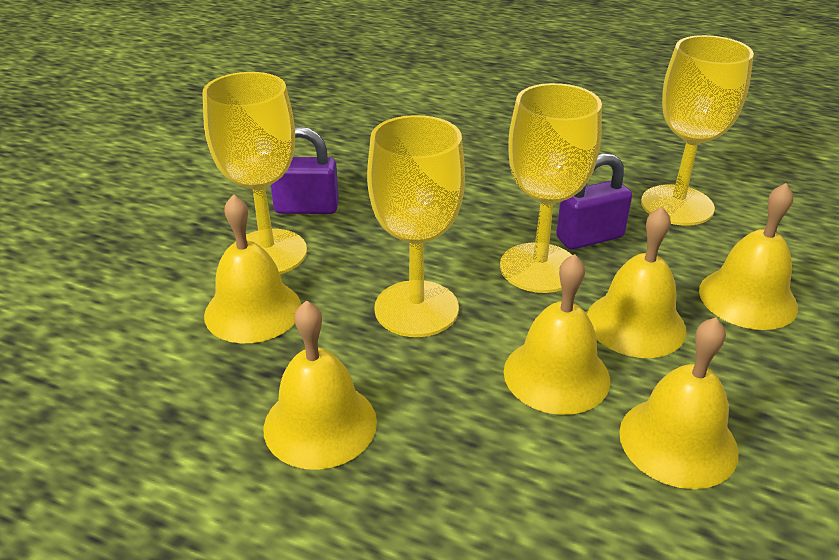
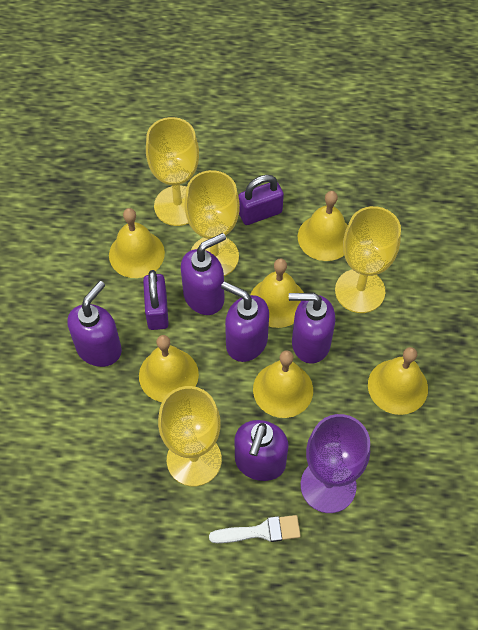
purple goblet: none = 0 -> [301,414,370,513] = 1
purple soap dispenser: none = 0 -> [67,281,122,367] [181,233,226,315] [221,282,269,362] [235,420,289,481] [289,293,335,364] = 5
white brush: none = 0 -> [209,515,301,543] = 1

